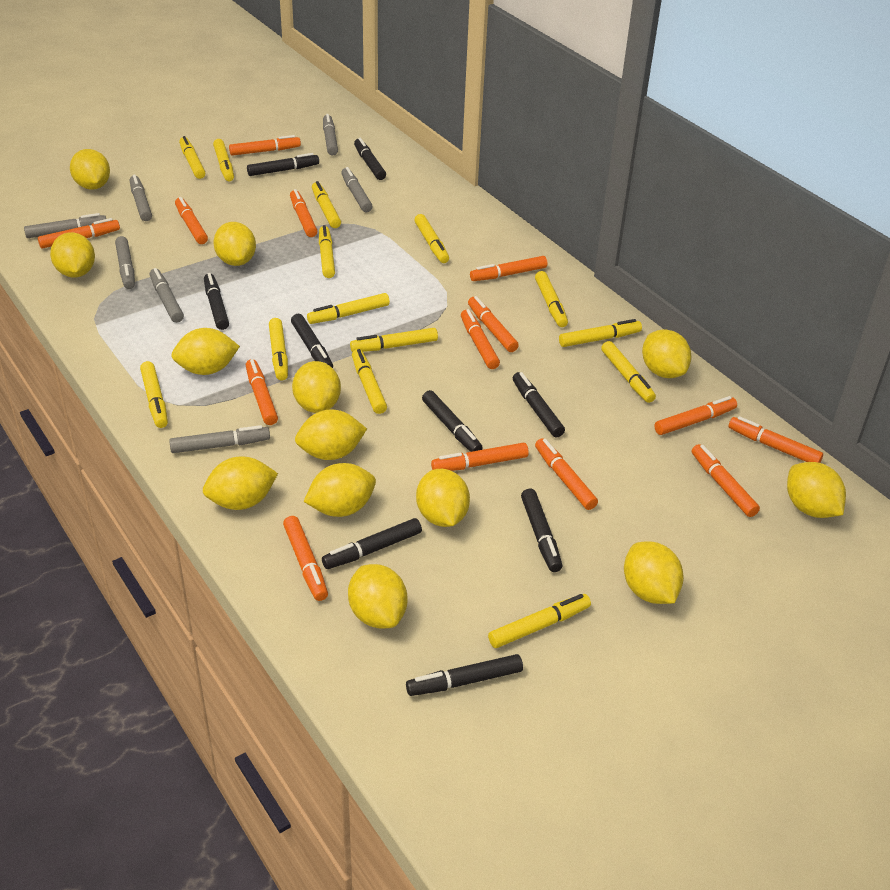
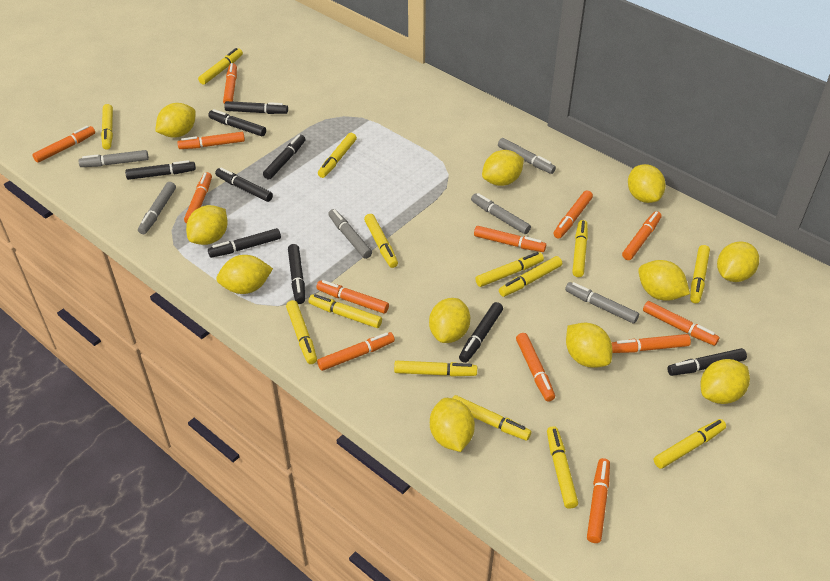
grey marker: [24,213,106,238] [115,236,135,289] [130,174,152,221] [150,268,184,323] [169,425,270,453] [323,114,338,155] [341,167,373,212] = 7 -> [78,150,149,167] [138,182,176,234] [328,209,372,259] [471,193,531,234] [498,138,556,174] [565,282,639,324] = 6
orange marker: [38,218,120,249] [175,197,208,244] [229,135,301,156] [246,359,278,425] [283,516,328,601] [290,189,317,237] [431,443,529,471] [461,309,500,369] [468,296,519,352] [470,256,547,281] [535,438,598,510] [654,396,737,435] [692,444,760,517] [728,416,823,463] = 14 -> [32,126,95,163] [177,132,245,149] [184,172,212,224] [223,63,237,104] [316,280,389,314] [317,332,395,371] [474,226,546,252] [516,333,555,402] [553,190,593,239] [587,458,610,543] [612,334,691,353] [622,211,662,260] [643,301,720,346] = 13
yellow lemon: [50,232,95,278] [70,149,110,190] [171,328,240,375] [203,457,278,510] [213,222,256,266] [292,361,341,413] [295,409,367,460] [304,463,376,517] [348,564,408,628] [416,469,470,527] [624,541,684,604] [642,329,691,378] [787,462,846,518] = 13 -> [155,103,196,138] [186,205,228,245] [216,255,273,294] [429,298,470,343] [430,398,475,452] [482,150,524,186] [566,323,612,368] [628,164,666,203] [638,260,690,301] [701,359,750,404] [717,241,759,282] = 11

